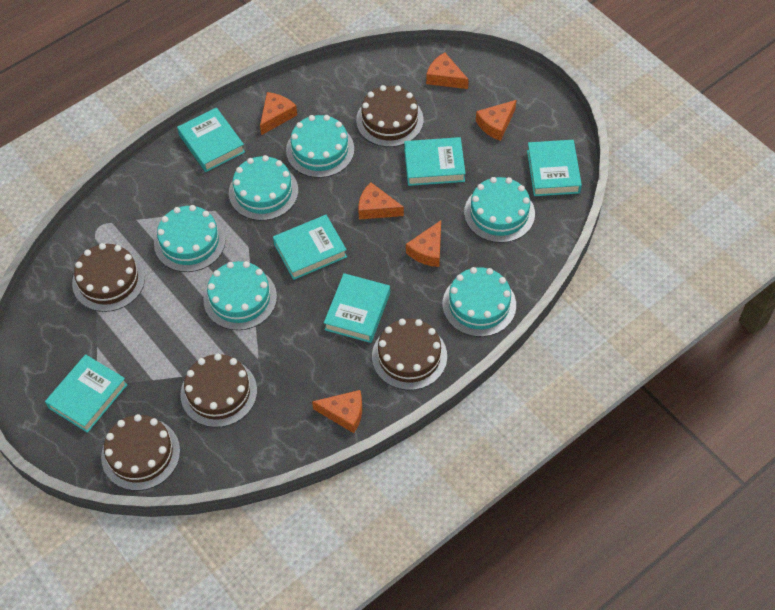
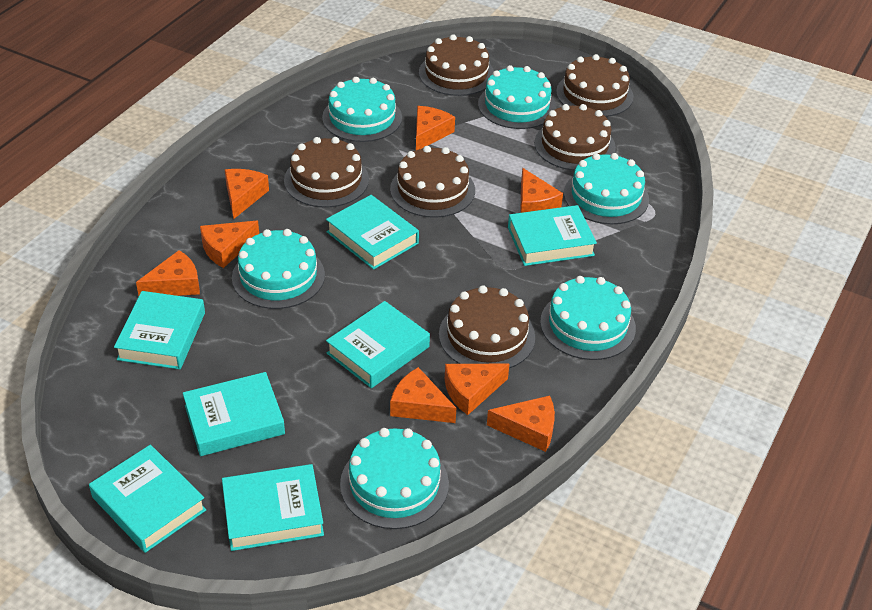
brown cake: [72,243,145,312] [101,414,180,491] [181,354,257,427] [356,85,423,147] [372,319,447,390] = 5 -> [284,137,369,208] [390,146,475,218] [419,34,494,96] [439,285,535,368] [534,104,616,171] [556,54,634,117] = 6
orange cheese: [260,92,297,135] [312,390,362,433] [358,182,404,220] [406,220,441,267] [426,52,469,89] [476,100,516,141] = 6 -> [136,250,200,296] [200,221,259,268] [225,169,269,219] [390,367,456,423] [416,106,455,150] [445,364,509,415] [487,396,555,452] [520,168,563,213] = 8
turquoise book: [45,354,127,433] [177,108,245,172] [273,215,347,280] [324,273,390,343] [404,137,466,186] [527,140,582,196] = 6 -> [89,445,206,553] [114,291,205,369] [183,372,285,456] [222,464,324,551] [326,195,419,270] [326,301,430,388] [508,205,597,266] = 7

